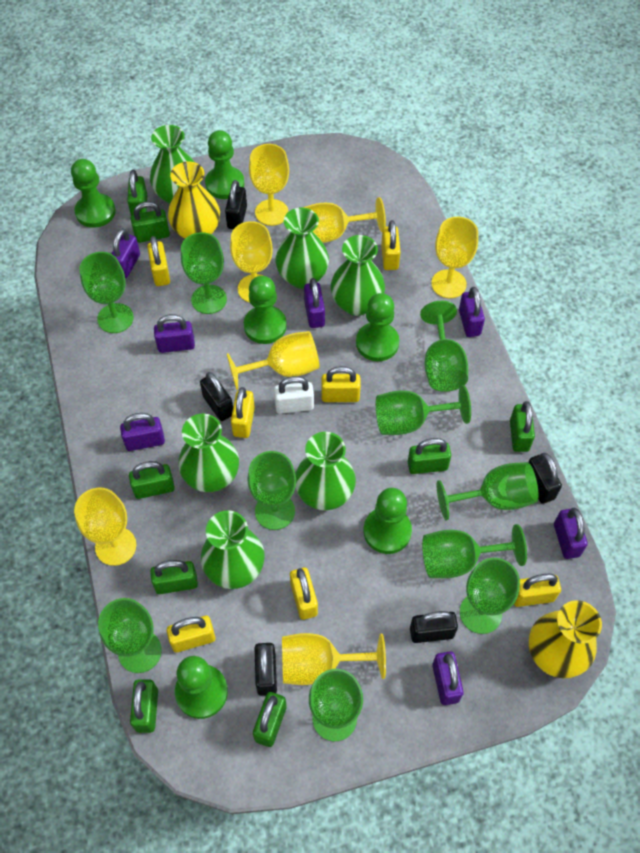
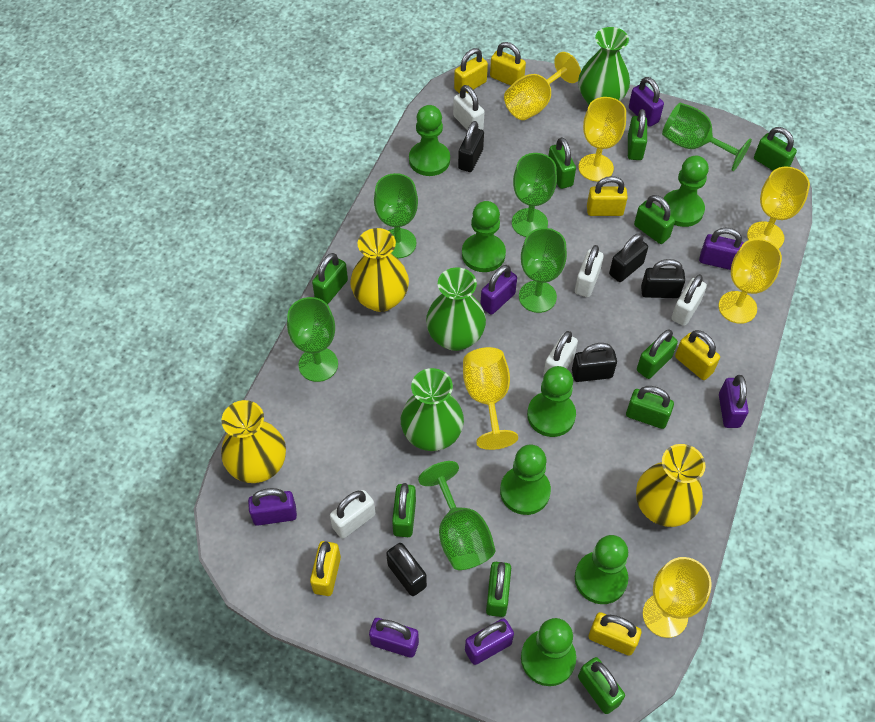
green goblet: [79,252,134,333] [98,598,162,673] [181,232,227,314] [247,451,296,530] [309,669,363,741] [376,385,471,435] [420,301,468,392] [422,524,527,578] [437,462,539,520] [460,558,520,634] = 10 -> [287,297,338,382] [374,173,418,258] [418,461,496,570] [512,153,557,237] [519,228,567,313] [662,103,752,171] = 6
green padlock: [127,170,147,215] [129,461,175,499] [130,679,158,733] [131,201,170,243] [150,560,198,594] [253,692,287,747] [408,438,451,474] [510,401,535,452] = 8 -> [312,253,348,304] [392,483,416,537] [486,562,511,617] [549,137,576,189] [578,657,625,714] [626,386,674,429] [628,109,647,160] [634,195,675,244] [637,329,678,379] [754,127,797,171] = 10
green pawn: [71,159,116,228] [175,656,228,719] [205,130,244,199] [244,276,287,344] [356,293,399,361] [363,488,412,554] = 6 -> [409,105,450,176] [462,201,506,272] [500,445,551,515] [521,618,576,686] [527,366,576,437] [575,535,628,604] [661,156,709,227] = 7
green vase: [150,125,201,204] [178,414,239,492] [201,510,265,589] [275,207,329,289] [295,432,356,510] [331,235,385,316] = 6 -> [401,368,464,451] [426,268,486,351] [578,27,630,105] = 3
white padlock: [274,376,314,414] = 1 -> [330,490,375,539] [453,85,484,130] [543,331,578,375] [575,245,604,297] [671,274,707,326] = 5
yellow goblet: [74,488,136,566] [227,331,320,390] [230,221,273,303] [249,144,289,226] [282,633,386,685] [303,197,386,243] [431,217,478,298] = 7 -> [463,347,518,450] [504,52,581,120] [579,97,626,181] [643,557,712,638] [718,239,782,324] [747,167,810,249] = 6
yellow padlock: [147,236,170,286] [167,616,215,652] [231,387,255,438] [290,567,318,620] [322,366,361,402] [381,220,401,270] [514,574,561,607] = 7 -> [310,541,341,596] [454,48,488,93] [490,42,526,86] [587,176,628,216] [589,612,642,656] [675,330,720,380] = 6
yellow vase: [168,162,220,239] [529,600,602,679] = 2 -> [221,400,286,483] [350,228,409,312] [636,444,706,527] = 3

